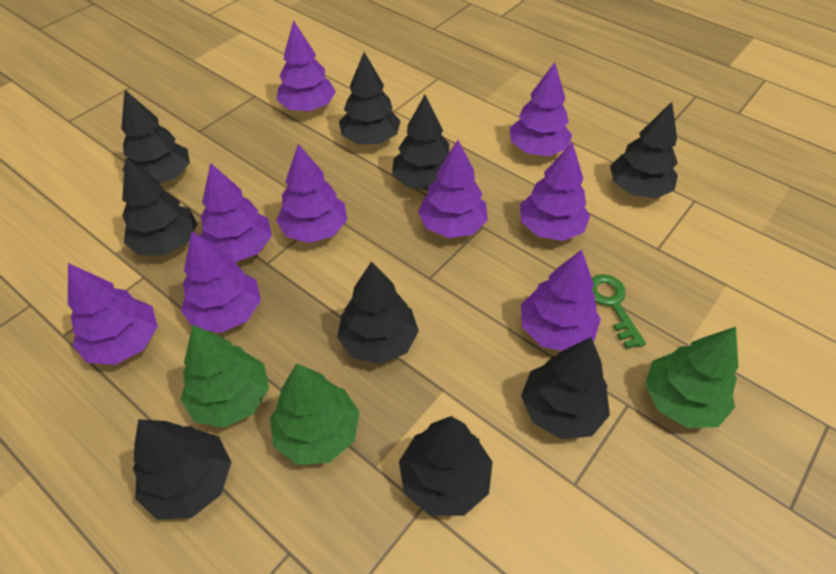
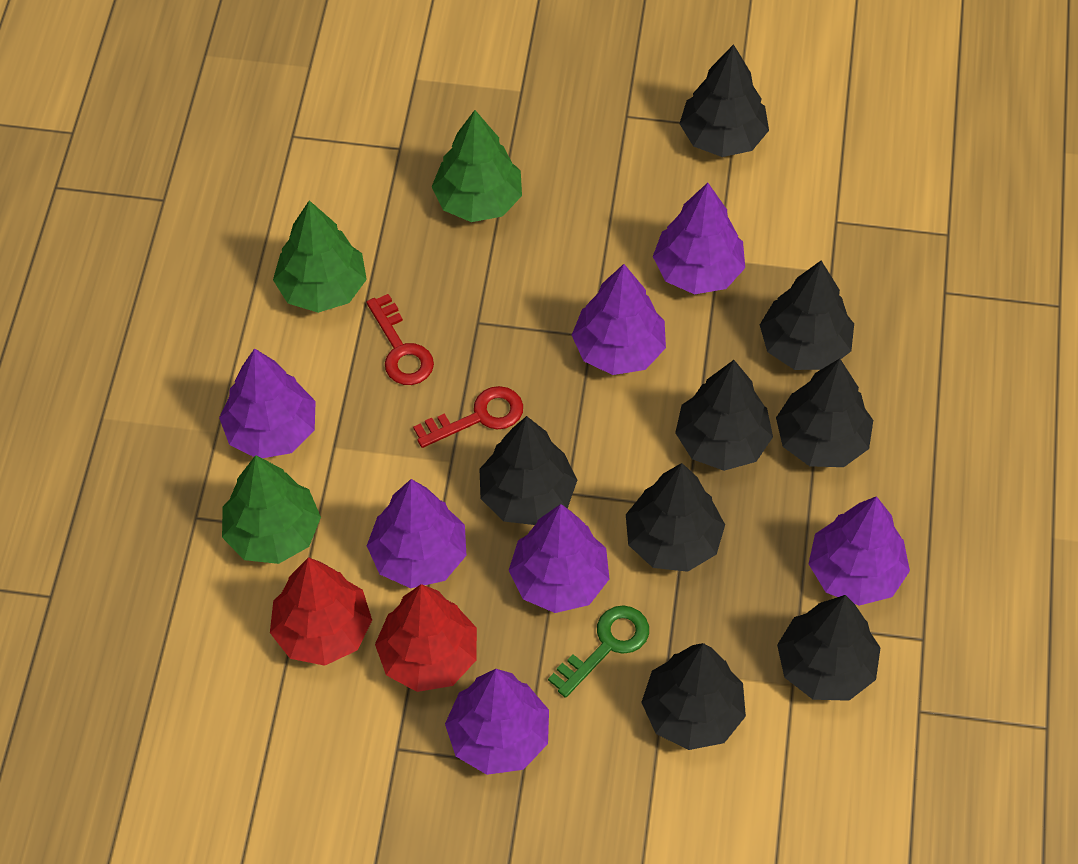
black tree: [121,90,190,183] [122,157,197,256] [133,419,231,520] [337,261,419,364] [339,52,401,144] [392,95,449,190] [399,416,492,516] [521,337,610,439] [610,102,678,198] = 9 -> [479,416,577,525] [626,463,725,572] [641,643,746,750] [675,360,773,471] [679,44,769,157] [760,261,854,370] [776,359,873,467] [777,595,881,701] = 8
purple tree: [68,263,158,365] [181,231,261,333] [200,163,272,262] [276,144,347,243] [277,20,336,111] [418,140,488,238] [510,62,572,156] [520,142,590,241] [521,250,601,351] = 9 -> [219,348,316,458] [367,479,467,588] [445,669,549,775] [509,504,609,613] [572,264,666,375] [653,183,745,294] [809,496,910,606] = 7
red key: none = 0 -> [367,294,434,385] [413,386,523,448] = 2
red tree: none = 0 -> [270,557,372,666] [375,584,477,692] = 2

